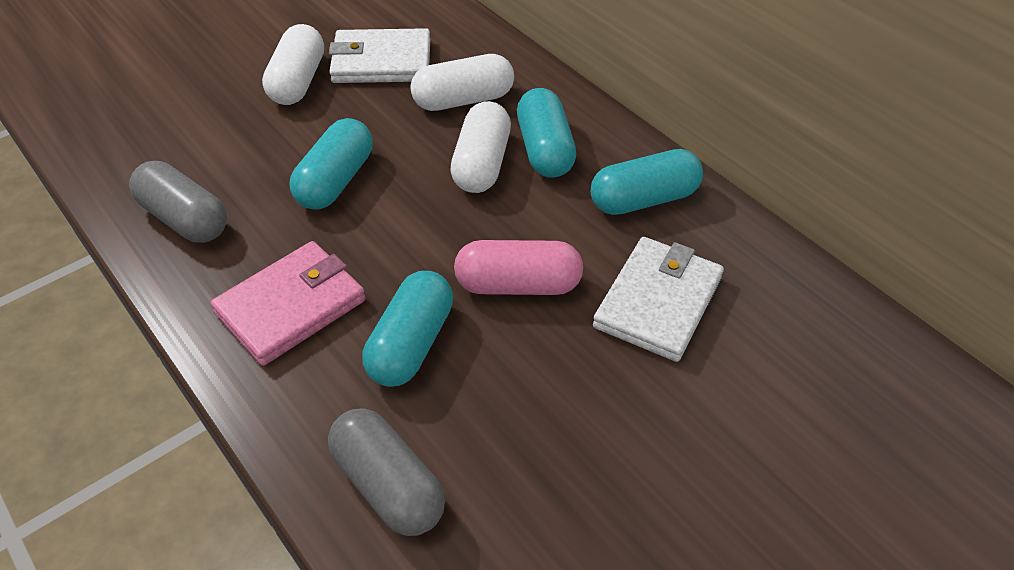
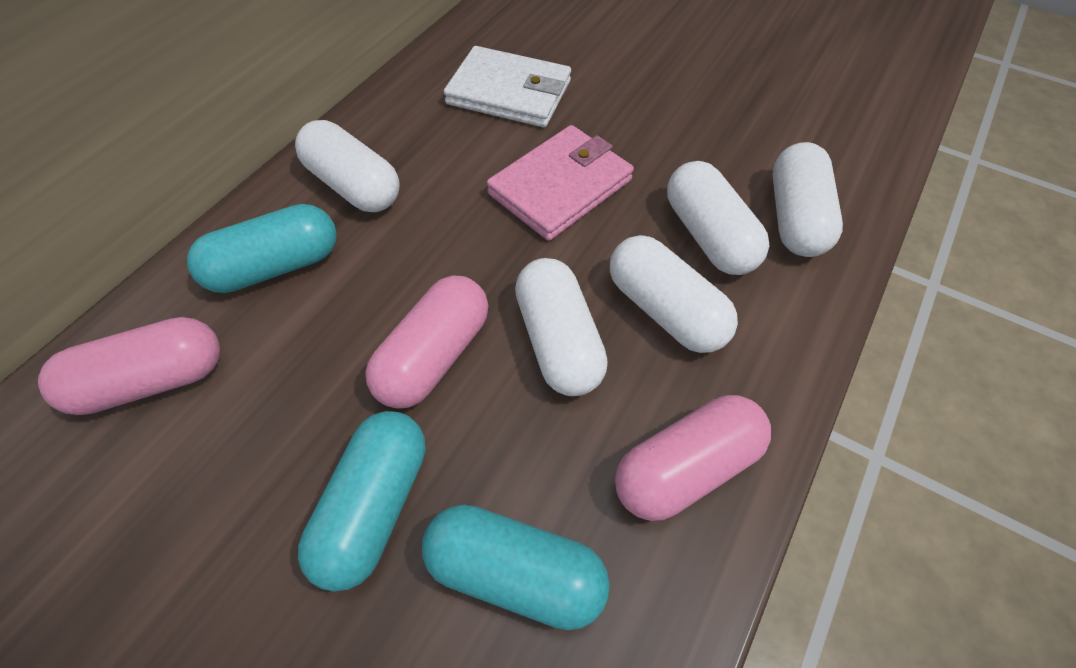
grey capsule: [129,161,227,243] [328,409,445,536] = 2 -> none = 0
pink capsule: [454,240,583,295] = 1 -> [38,317,220,415] [365,275,488,409] [615,395,771,521] = 3
turquoise capsule: [289,118,373,210] [362,271,453,387] [517,88,576,178] [591,149,703,215] = 4 -> [187,204,337,293] [298,411,425,592] [422,504,610,630] = 3
white capsule: [262,24,324,105] [410,54,514,111] [450,101,511,193] = 3 -> [295,120,400,212] [515,258,608,396] [610,235,738,353] [667,161,769,275] [772,142,843,257] = 5
white wallet: [329,28,430,83] [593,237,724,362] = 2 -> [444,46,571,127] = 1

